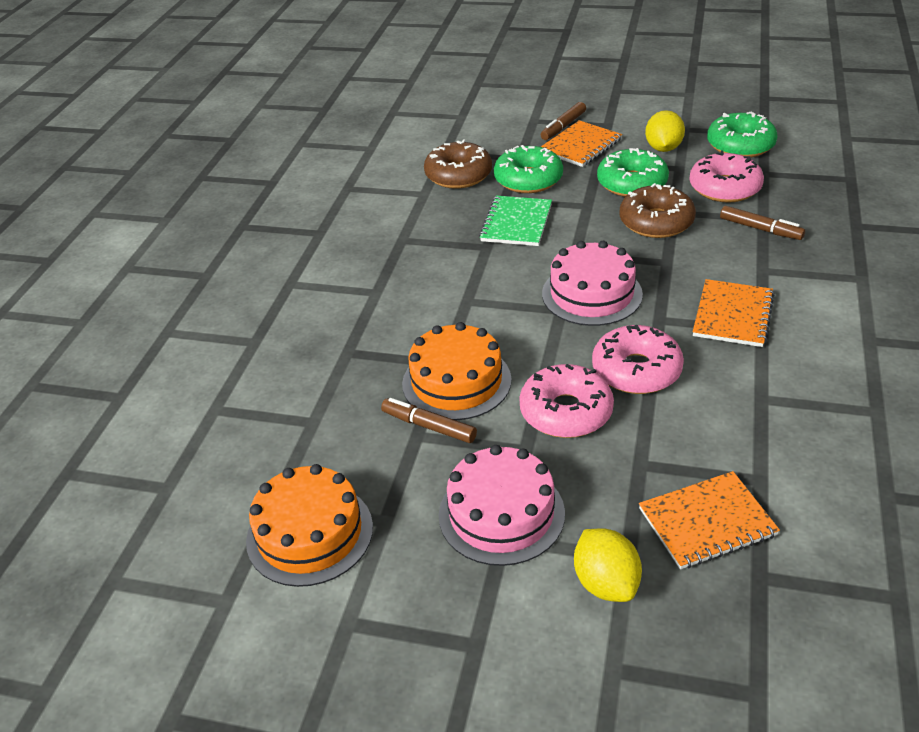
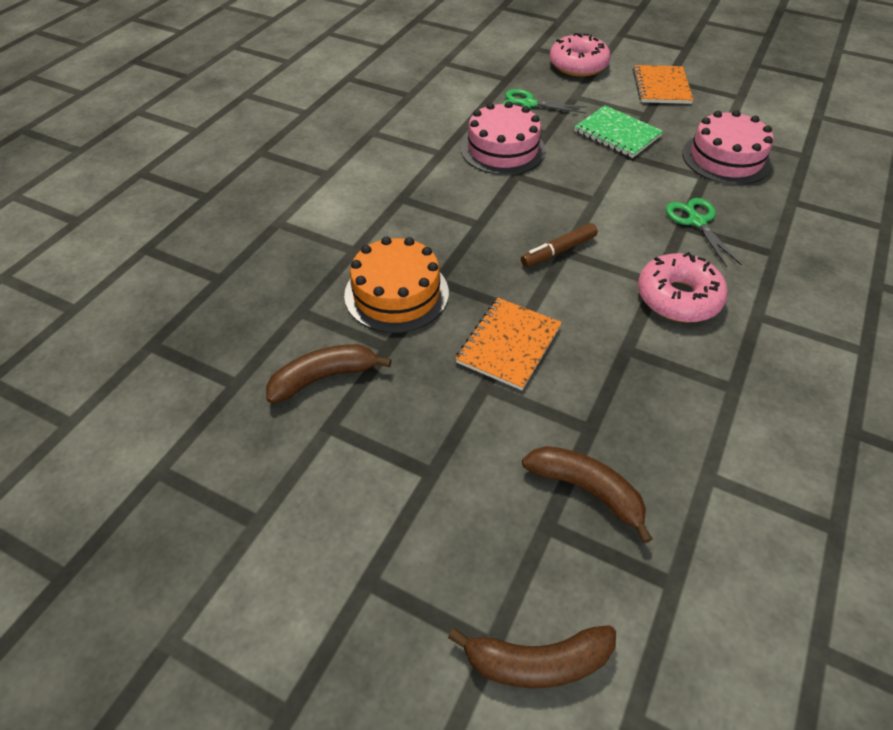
brown banana: none = 0 -> [266,344,392,403] [448,625,616,688] [522,446,652,544] = 3
brown donut: [424,140,492,189] [619,183,696,238] = 2 -> none = 0
brown marker: [381,398,477,443] [541,102,586,140] [720,206,805,240] = 3 -> [521,223,598,267] = 1
green donut: [494,145,563,193] [597,148,669,197] [707,111,778,157] = 3 -> none = 0
green scissors: none = 0 -> [502,89,587,114] [666,198,742,268] = 2
orange cake: [246,464,373,587] [402,322,512,420] = 2 -> [344,236,449,333] = 1
orange notebook: [541,120,622,167] [639,471,780,569] [693,279,774,347] = 3 -> [455,298,562,390] [633,65,694,104] = 2
pink donut: [519,364,614,438] [592,325,684,394] [689,151,764,202] = 3 -> [550,33,611,77] [638,252,728,322] = 2
yellow lemon: [574,528,642,602] [645,110,685,152] = 2 -> none = 0

